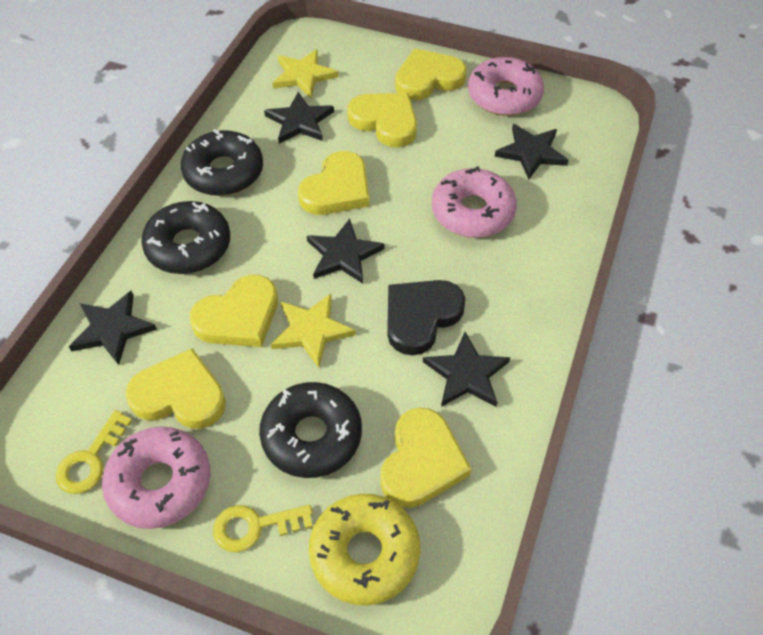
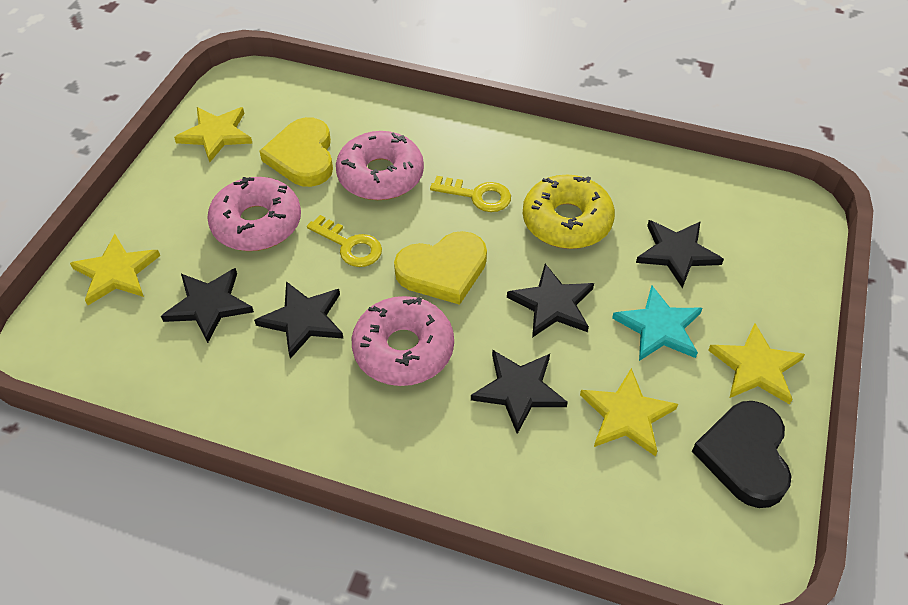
black donut: [141,201,230,274] [181,129,263,196] [259,382,362,478] = 3 -> none = 0
turquoise star: none = 0 -> [612,285,703,361] = 1
yellow heart: [125,348,226,429] [189,275,278,347] [298,151,369,215] [347,93,417,147] [380,408,471,508] [395,49,467,100] = 6 -> [259,117,333,187] [394,231,487,305] = 2
yellow star: [271,294,356,368] [272,49,339,98] = 2 -> [70,234,160,305] [174,107,253,162] [580,368,678,457] [708,323,805,405] = 4

